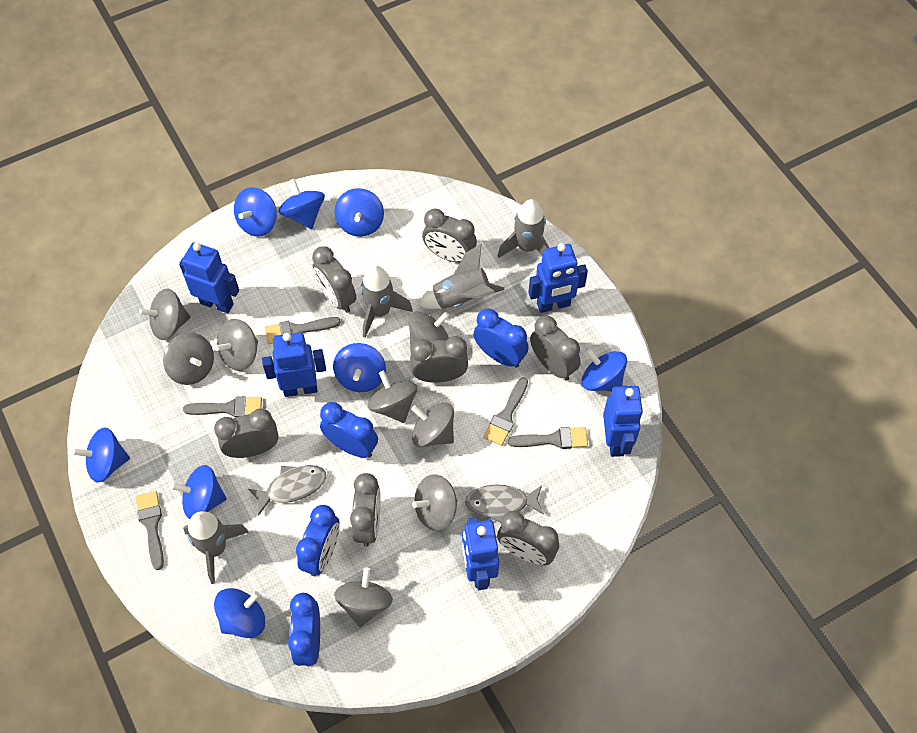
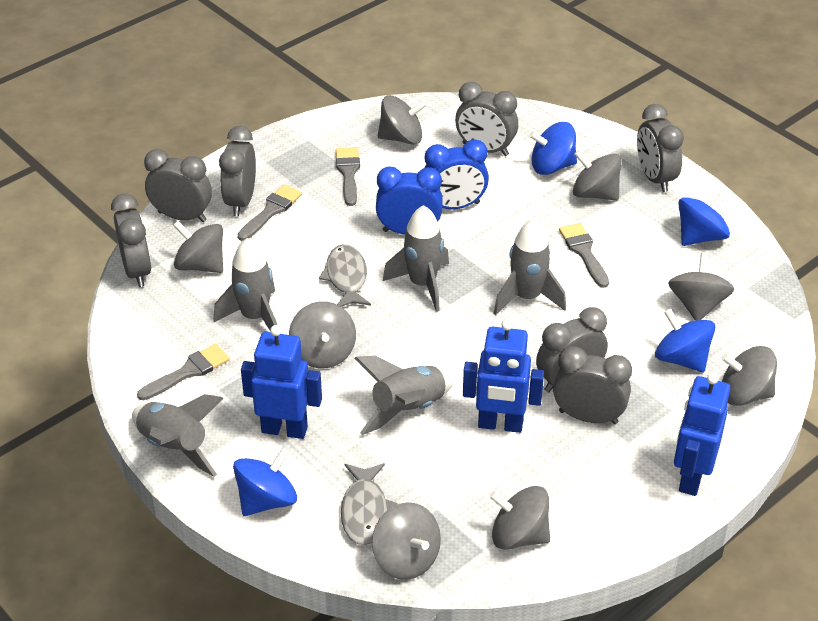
blue clock: [288,593,320,667] [296,505,340,576] [320,402,378,458] [473,308,529,368] = 4 -> [376,166,443,235] [425,139,489,209] = 2
blue robot: [179,243,239,313] [262,332,326,397] [462,517,499,590] [528,243,588,313] [603,386,643,457] = 5 -> [241,325,322,439] [463,319,544,433] [674,373,731,496] = 3
blue spinning top: [73,427,130,483] [171,465,227,519] [214,588,265,638] [234,187,277,237] [278,178,325,229] [333,343,386,392] [334,188,384,237] [582,349,627,391] = 8 -> [233,448,297,516] [529,122,577,175] [655,308,715,373] [678,191,730,246] = 4
grey brush: [135,491,164,570] [183,396,262,417] [265,317,341,344] [484,377,528,446] [508,427,588,449] = 5 -> [137,344,230,400] [237,184,302,241] [336,147,360,206] [559,223,609,288] = 4
grey rocket: [183,511,248,584] [360,266,413,337] [417,244,505,309] [498,199,549,258] = 4 -> [132,394,224,477] [214,238,277,330] [354,355,455,435] [383,205,449,311] [494,218,566,315] = 5

